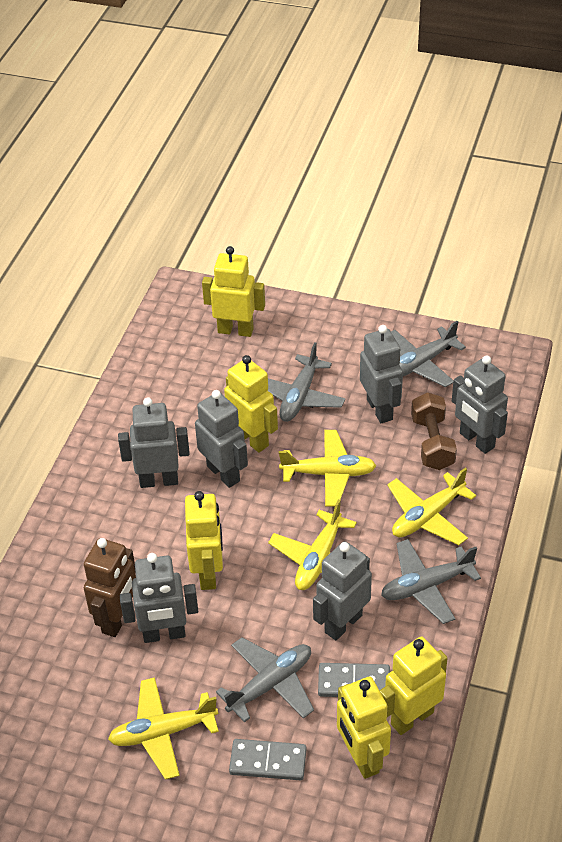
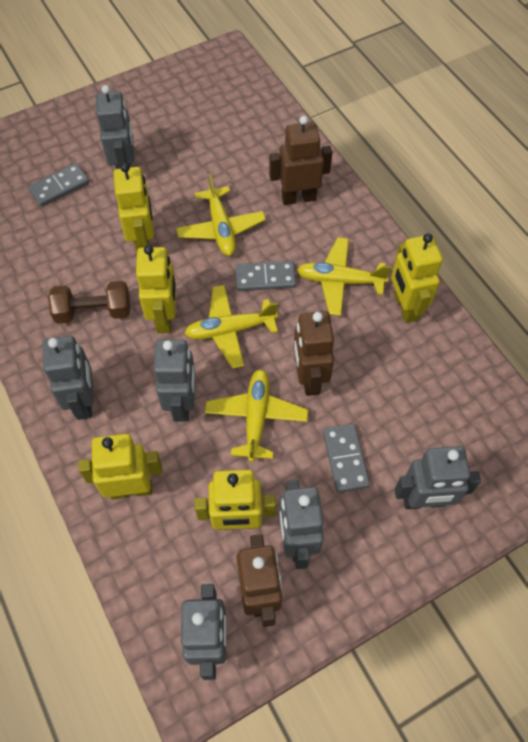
brown robot: [84,538,136,637] = 1 -> [236,534,282,627] [269,116,332,205] [293,311,334,396] = 3
grey domino: [229,739,306,781] [318,663,390,697] = 2 -> [28,163,89,207] [235,261,296,291] [323,424,370,492] = 3
grey plane: [216,637,314,722] [267,342,345,422] [381,539,481,624] [391,321,466,387] = 4 -> none = 0

